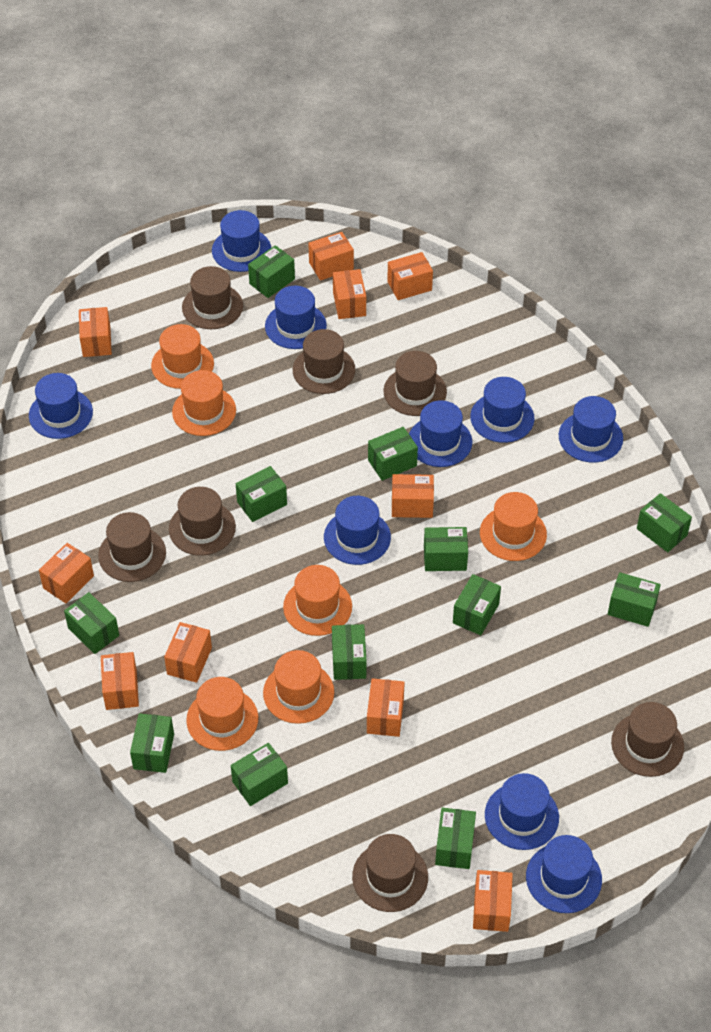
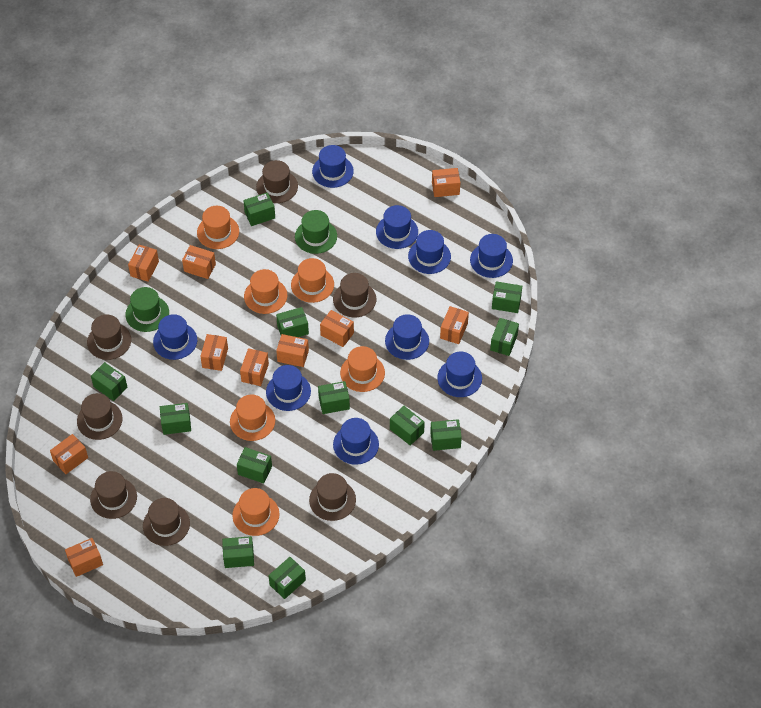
green hat: none = 0 -> [125,287,169,332] [295,210,337,254] = 2

